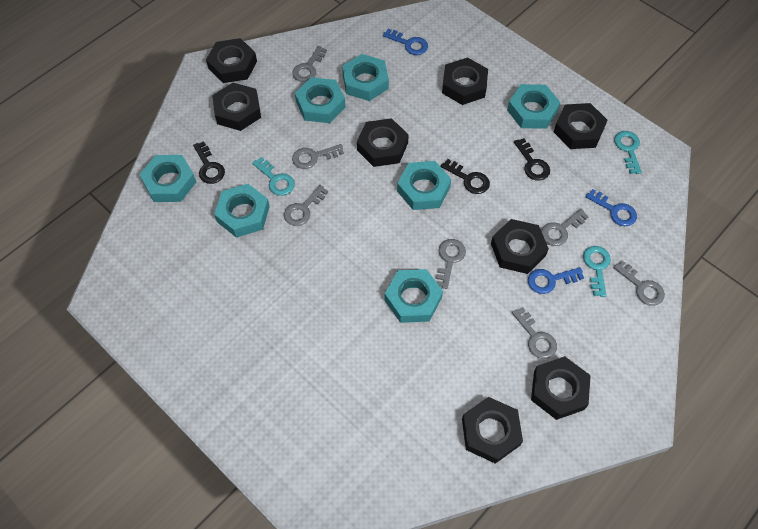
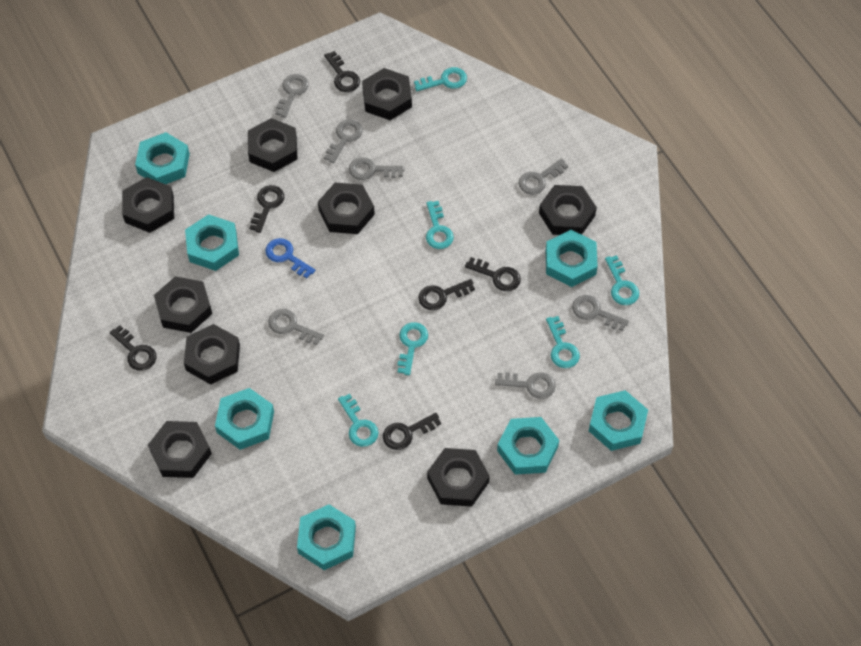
black key: [193,141,225,184] [441,159,490,194] [514,138,550,181] = 3 -> [110,325,156,371] [249,185,284,233] [324,51,360,92] [383,413,441,450] [418,279,475,310] [465,257,521,291] = 6
black nut: [206,38,257,83] [212,83,261,131] [357,118,409,167] [442,57,488,105] [462,397,523,464] [491,219,549,274] [531,356,591,420] [554,103,608,149] = 8 -> [122,177,174,233] [148,421,212,478] [154,276,212,333] [184,324,240,385] [248,118,297,172] [318,183,375,234] [362,68,412,120] [427,448,490,507] [539,185,597,235] = 9
blue key: [383,29,428,55] [528,267,584,294] [586,189,637,226] = 3 -> [265,238,315,278] = 1
turquoise key: [252,157,295,196] [583,246,611,297] [614,131,642,174] = 3 -> [338,394,379,447] [397,322,428,375] [414,67,467,91] [426,201,454,249] [546,316,580,368] [605,255,639,305] = 6

